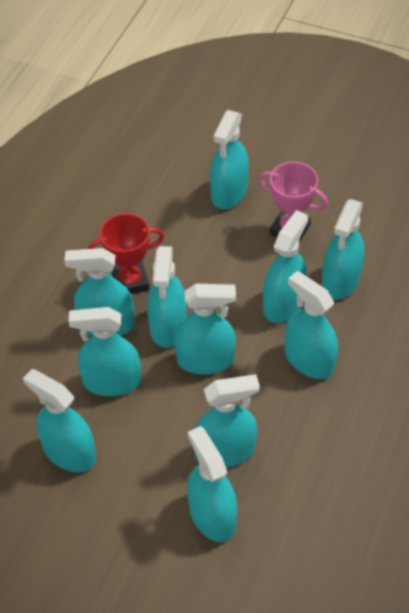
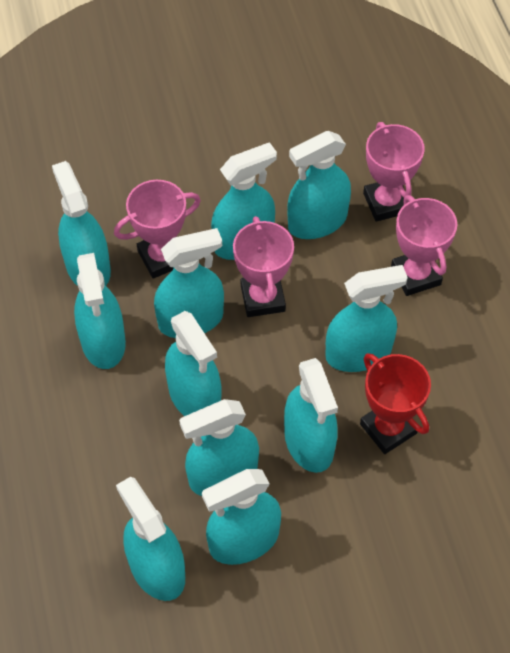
pink trophy: [259,162,328,242] = 1 -> [114,180,201,279] [233,216,294,317] [363,122,425,222] [391,195,457,296] = 4

